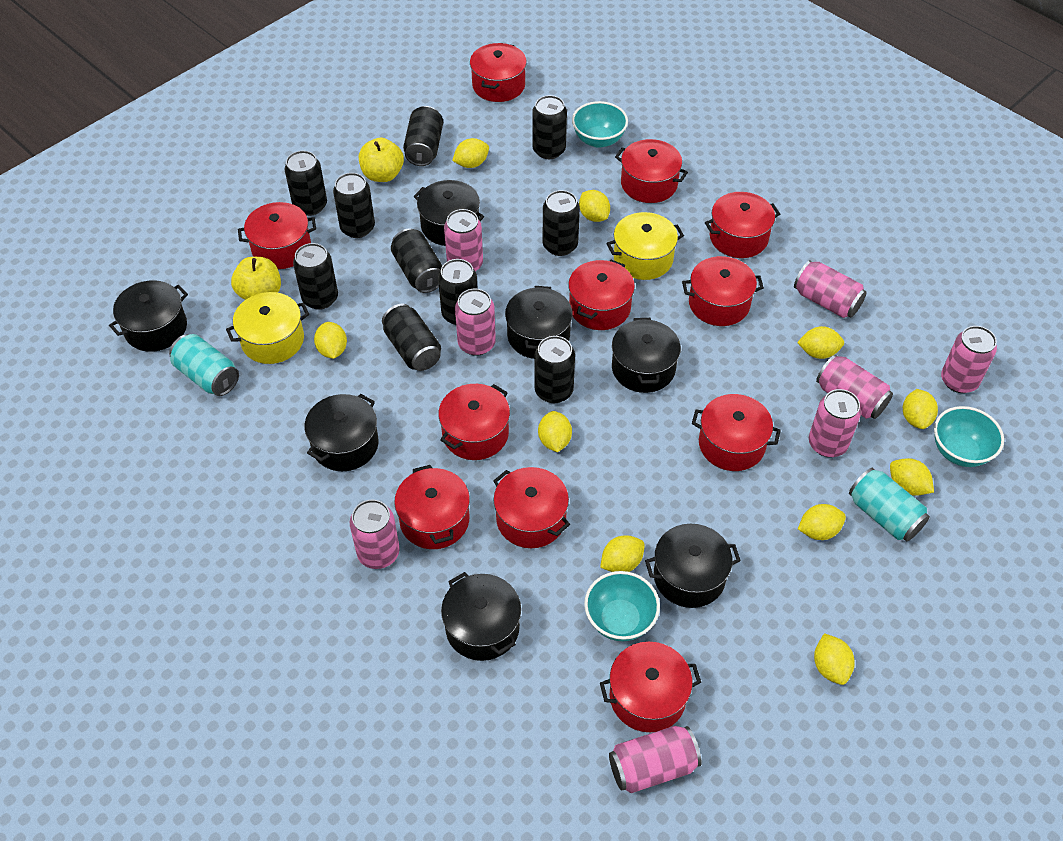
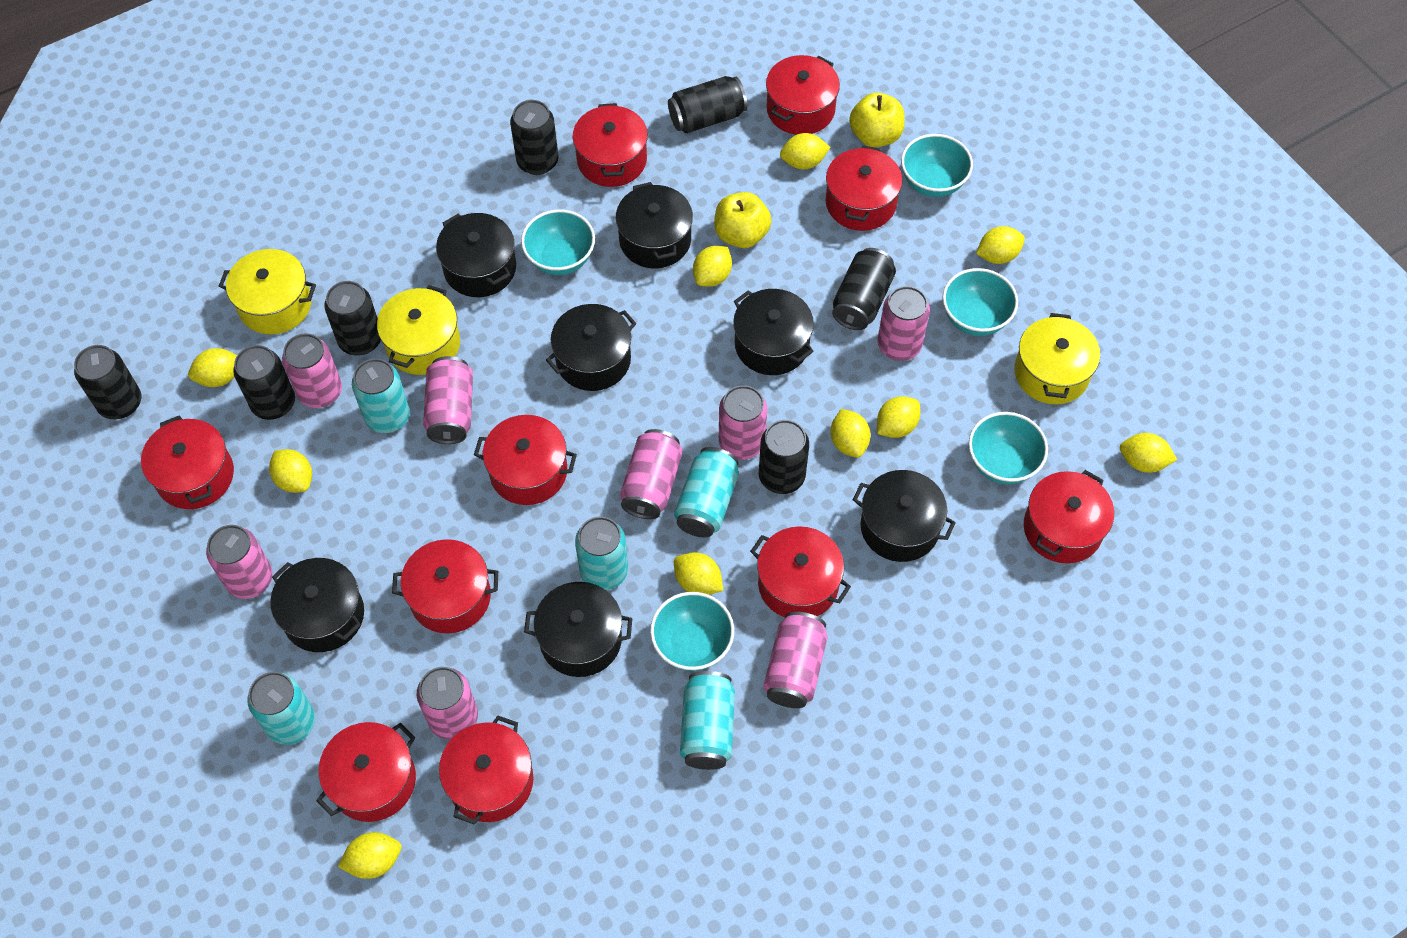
black can: [285,151,327,216] [293,243,338,310] [333,173,375,238] [382,303,441,371] [391,229,442,293] [403,106,443,166] [438,259,478,325] [532,95,567,159] [534,336,575,403] [542,190,580,256] = 10 -> [74,345,141,419] [233,345,295,420] [324,281,381,356] [510,100,558,175] [668,76,747,133] [759,420,809,494] [832,248,896,330] = 7
red pot: [238,202,316,269] [394,465,470,549] [438,384,510,460] [470,43,527,102] [493,467,570,548] [568,260,635,330] [600,642,701,732] [615,139,688,203] [682,256,764,326] [692,394,781,471] [705,192,780,258] = 11 -> [141,416,234,509] [316,722,416,822] [392,539,498,634] [439,715,534,825] [474,415,577,505] [573,103,648,187] [750,526,851,617] [766,55,840,135] [825,145,902,231] [1024,470,1114,563] = 10
turquoise bowl: [572,101,628,148] [584,571,660,641] [934,406,1004,467] = 3 -> [521,209,595,275] [650,592,734,671] [901,134,973,197] [943,268,1018,336] [969,412,1048,484] = 5
turquoise can: [169,334,239,396] [849,468,930,541] = 2 -> [248,672,315,745] [352,359,410,433] [575,516,628,590] [674,447,739,537] [680,671,735,770] = 5
yellow pot: [226,292,309,364] [606,212,684,280] = 2 -> [219,249,316,334] [377,285,460,375] [1014,313,1100,404] = 3

